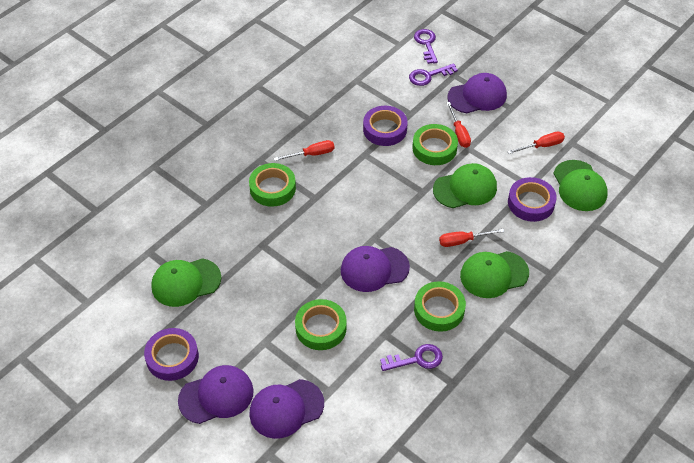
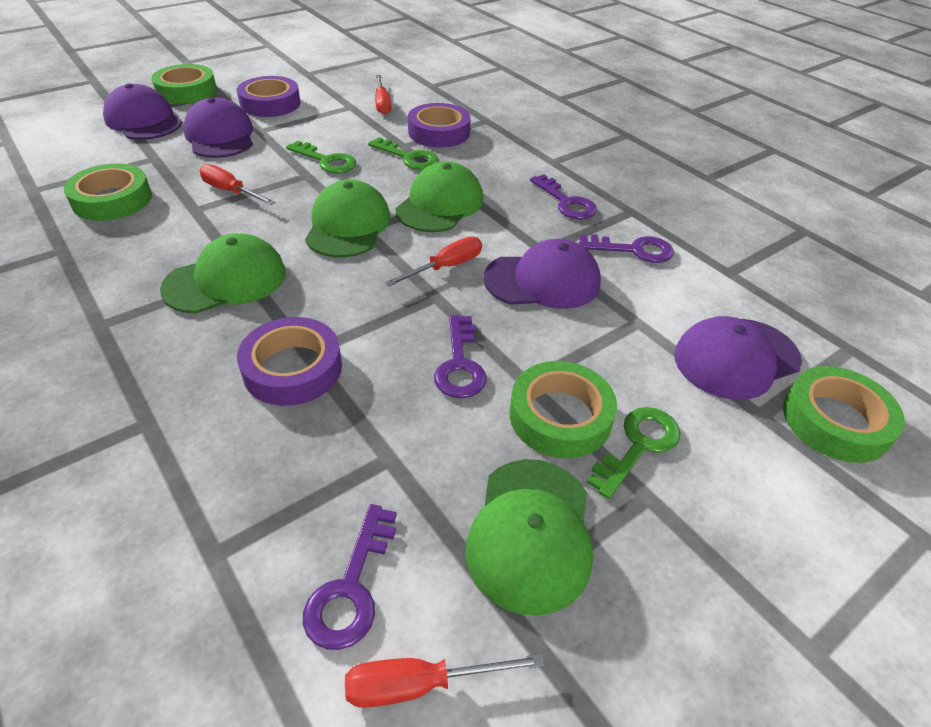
green key: none = 0 -> [286,141,356,173] [368,137,438,170] [587,407,681,499] = 3
purple key: [380,344,443,371] [409,63,458,86] [414,29,438,64] = 3 -> [303,504,397,650] [434,315,487,398] [530,174,597,219] [579,234,674,263] = 4

